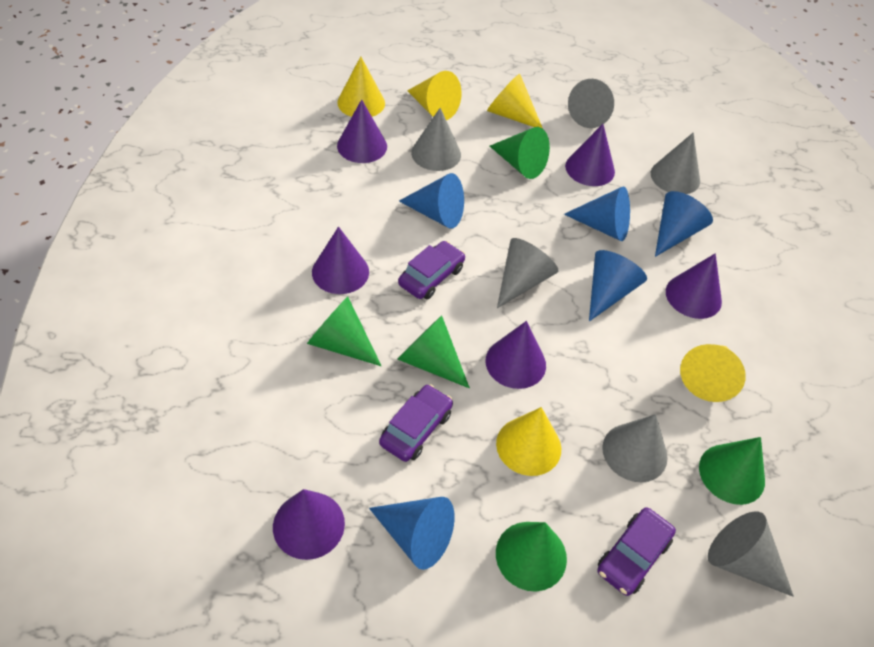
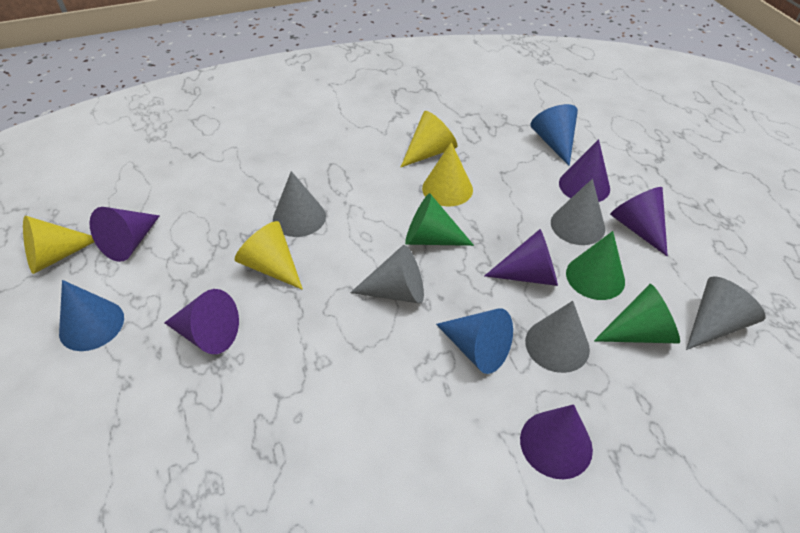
blue cone: [369,497,455,570] [399,173,464,229] [564,187,630,241] [589,250,647,321] [655,191,713,257] = 5 -> [59,280,124,351] [436,308,513,374] [530,104,578,166] = 3
green cone: [307,297,381,366] [397,315,470,388] [490,127,550,179] [496,522,567,592] [699,437,765,505] = 5 -> [405,193,474,246] [566,231,625,300] [594,284,680,343] = 3
grey cone: [411,108,461,171] [497,238,558,308] [568,79,614,128] [602,414,668,482] [651,132,700,194] [708,511,794,597] = 6 -> [273,171,326,237] [350,245,424,304] [525,301,590,373] [551,179,605,245] [686,276,766,350] = 5
purple car: [379,384,453,462] [398,241,465,300] [597,507,676,596] = 3 -> none = 0
yellow cone: [337,56,385,117] [407,71,462,120] [487,74,543,129] [496,407,561,476] [680,344,746,402] = 5 -> [23,216,94,274] [235,221,303,290] [401,111,458,167] [422,142,473,207] = 4

